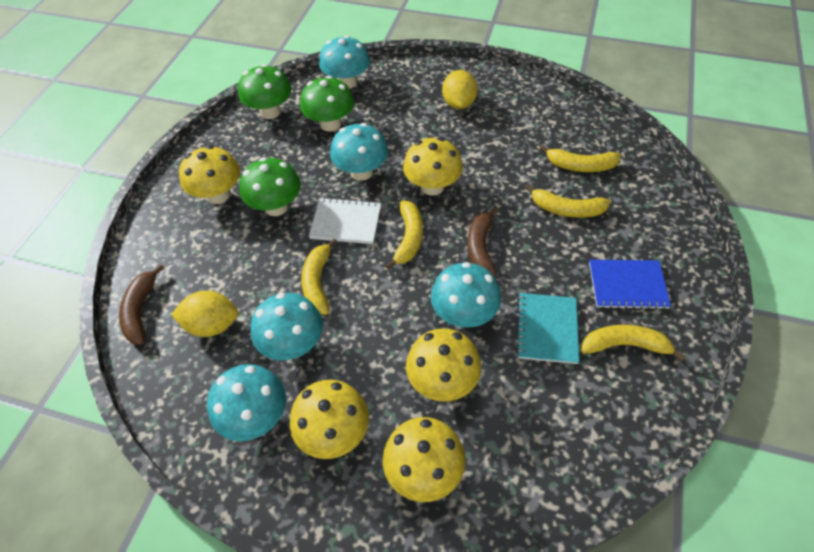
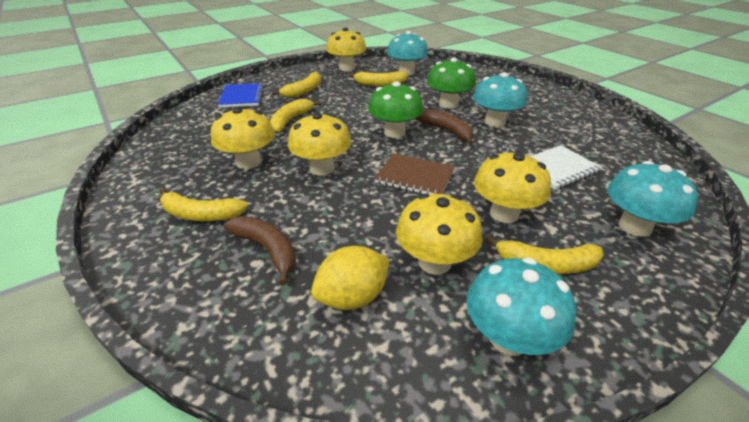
brown notebook: none = 0 -> [374,153,455,194] = 1
green mushroom: [238,64,291,119] [239,157,301,216] [300,76,354,131] = 3 -> [368,81,423,138] [427,58,476,109] = 2
turquoise mushroom: [207,364,286,441] [251,293,323,360] [319,35,370,89] [330,123,388,181] [431,262,501,328] = 5 -> [387,31,428,75] [467,258,576,356] [473,72,527,127] [608,161,698,237] = 4
turquoise notebook: [516,293,579,364] = 1 -> none = 0
yellow lemon: [171,291,238,337] [442,70,478,109] = 2 -> [311,246,390,310] = 1

